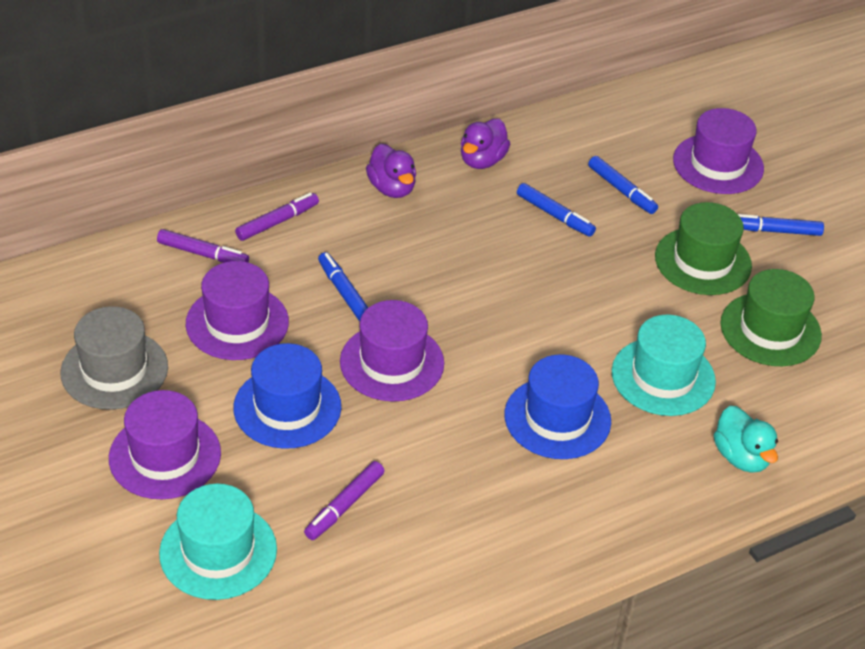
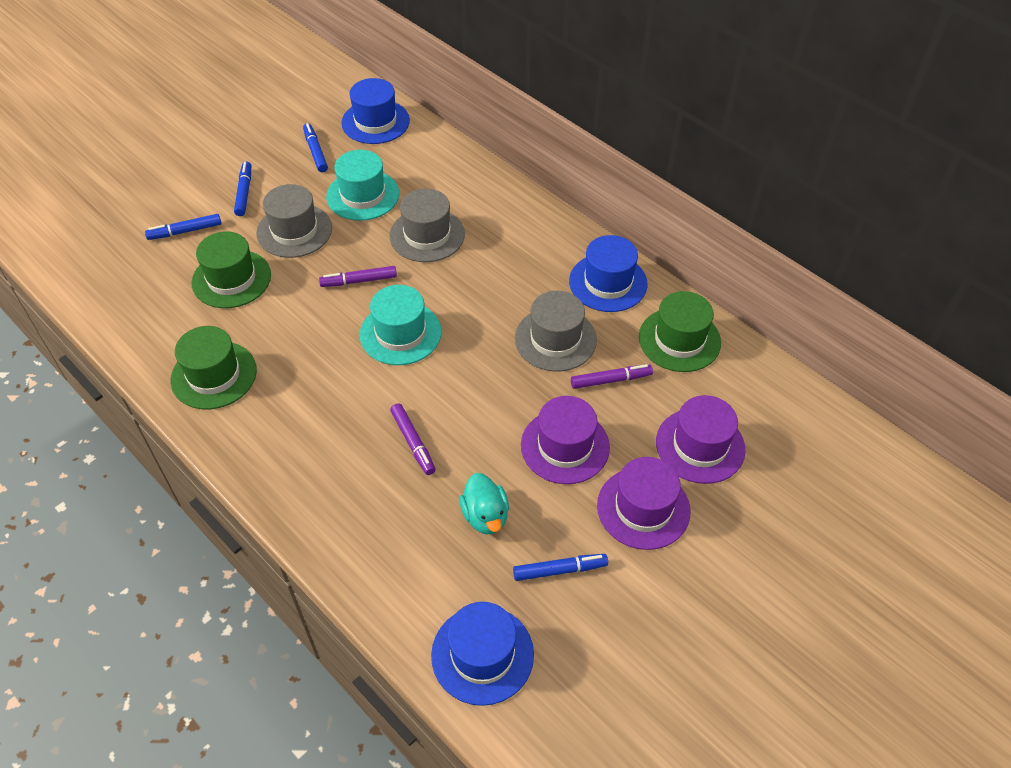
blue hat: [233,343,341,449] [504,354,611,459] = 2 -> [341,78,410,144] [431,602,534,706] [569,235,648,312] = 3
green hat: [655,202,752,295] [720,269,822,366] = 2 -> [171,326,257,409] [191,231,271,308] [639,291,721,372] = 3
grey hat: [60,306,168,410] = 1 -> [256,184,332,258] [389,189,465,262] [515,291,597,372] = 3
purple duck: [366,144,416,198] [461,118,510,169] = 2 -> none = 0
purple hat: [109,390,221,499] [186,261,289,360] [340,300,444,402] [673,108,764,194] = 4 -> [521,396,610,484] [597,457,690,550] [656,395,745,484] = 3

